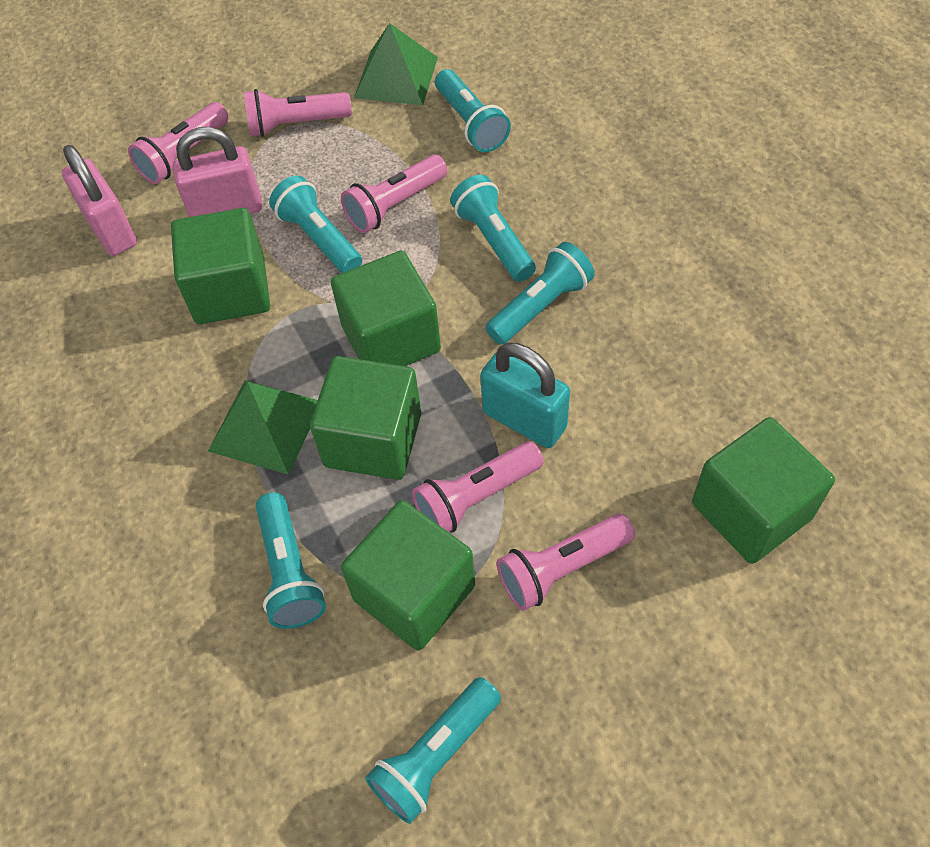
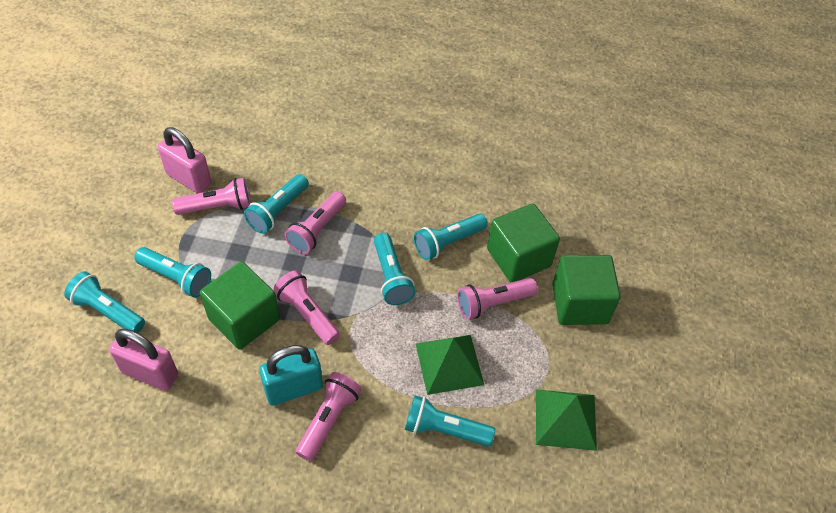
green cube: [171,208,270,324] [310,356,421,480] [331,251,441,366] [341,500,475,651] [692,417,835,564] = 5 -> [200,262,280,350] [487,204,560,282] [552,255,621,325] = 3

